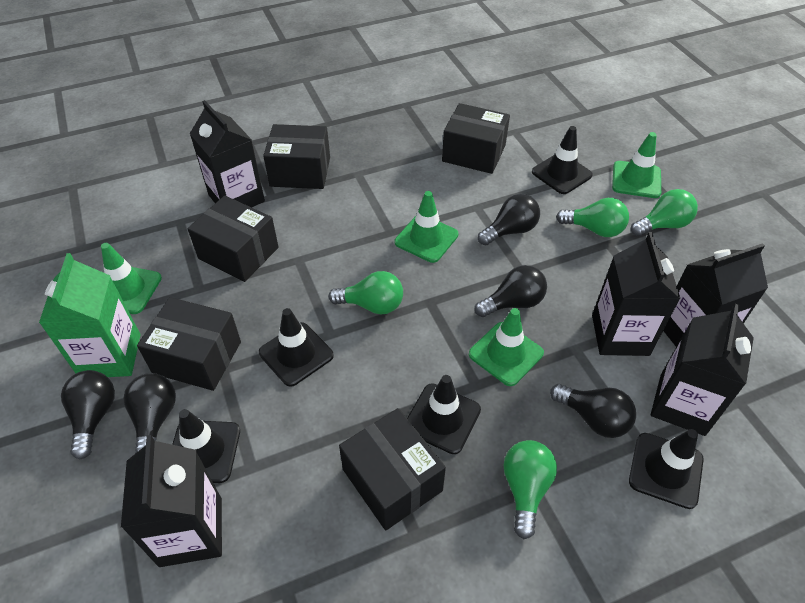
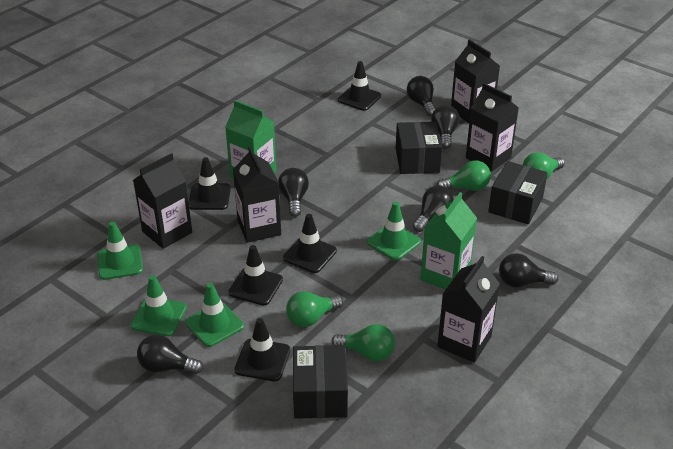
black box: [137,297,241,391] [188,195,279,282] [263,124,330,189] [339,408,446,530] [442,103,510,174] = 5 -> [293,345,348,419] [396,121,442,174] [488,161,548,224] = 3
black light bulb: [61,370,115,459] [123,373,176,454] [475,265,547,317] [478,194,540,246] [550,384,636,438] = 5 -> [137,335,203,374] [278,168,309,217] [407,76,435,116] [413,186,454,232] [431,105,459,149] [499,253,558,288] = 6
green carton: [39,253,141,377] = 1 -> [225,100,276,179] [420,192,477,290] = 2

